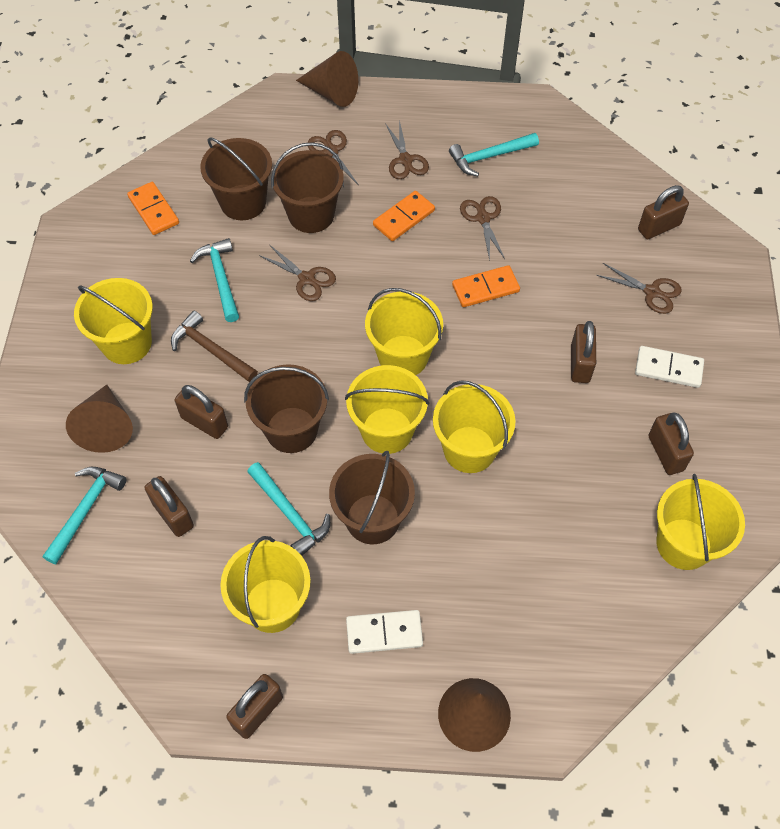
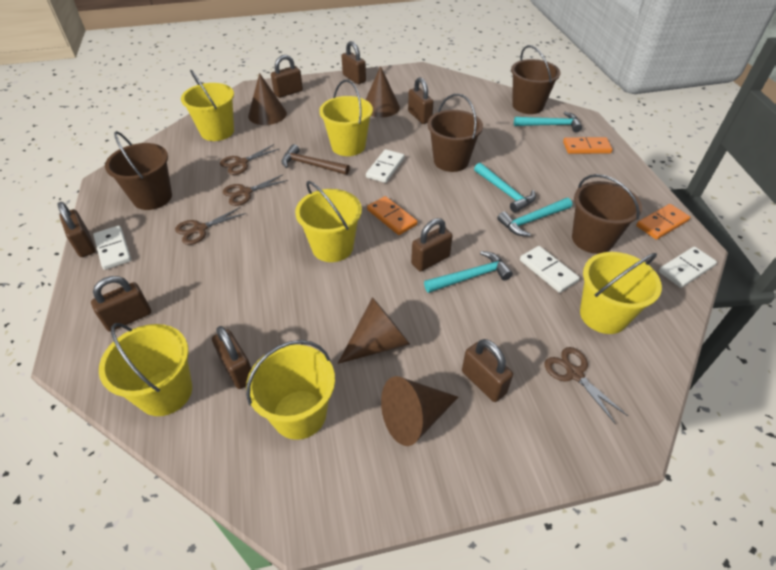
brown cone: [66,385,133,453] [296,51,358,107] [438,678,511,752] = 3 -> [248,73,287,125] [338,297,410,364] [365,66,400,117] [381,376,458,446] = 4
brown padlock: [145,476,194,537] [175,385,228,439] [226,674,283,739] [571,321,596,383] [638,185,689,239] [648,412,694,475] = 6 -> [58,202,96,257] [91,276,151,332] [212,326,251,389] [271,55,303,98] [342,41,366,84] [408,77,433,124] [411,218,453,272] [462,339,513,402] = 8
brown scissors: [259,245,336,301] [308,130,358,189] [385,120,429,179] [460,196,505,261] [596,263,682,314] = 5 -> [175,207,246,245] [220,144,279,175] [223,175,288,206] [544,347,628,425] = 4
white domino: [346,610,423,654] [635,346,704,388] = 2 -> [93,225,131,270] [366,149,405,183] [520,246,580,293] [659,246,717,288] = 4

